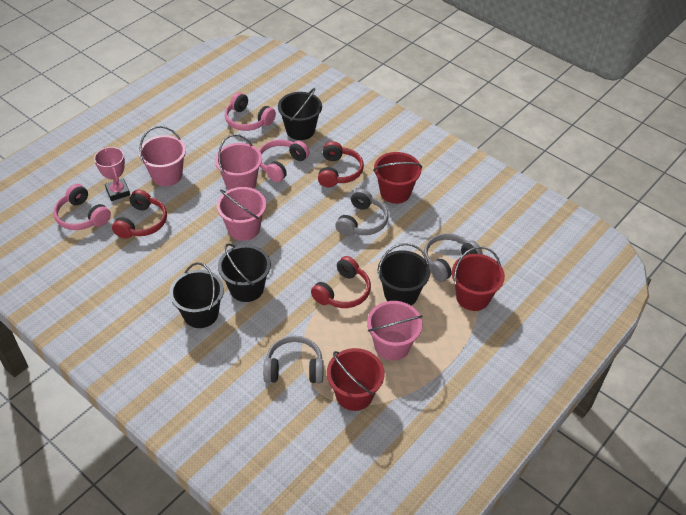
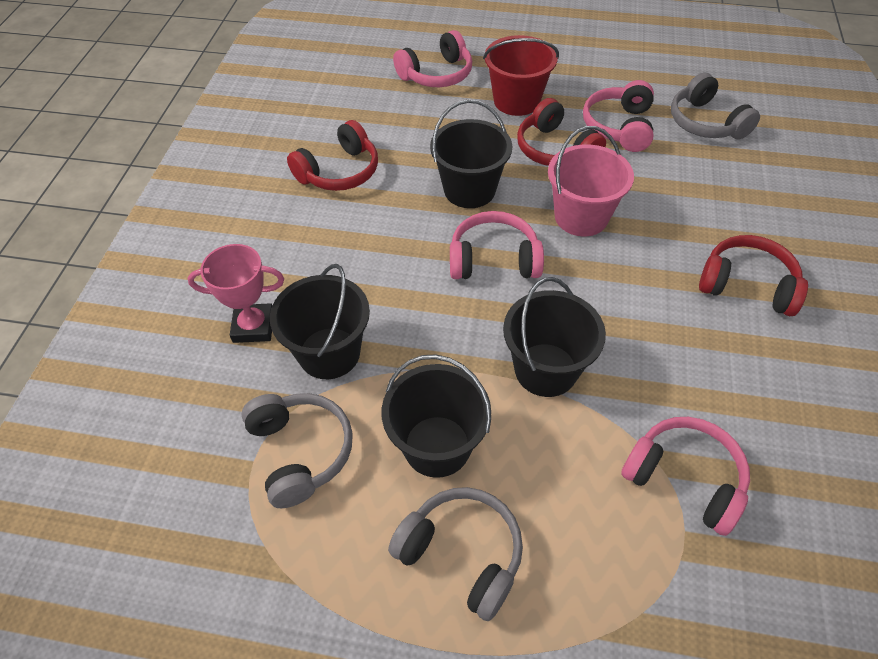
pink bucket: [139,126,186,186] [215,134,262,190] [217,187,266,241] [367,301,423,361] = 4 -> [548,126,634,236] = 1
pink headphones: [53,184,111,230] [225,92,276,131] [259,140,310,182] = 3 -> [393,30,472,87] [450,211,544,279] [583,80,654,152] [621,417,750,536] = 4
red bucket: [327,348,385,411] [373,152,422,204] [452,246,505,311] = 3 -> [483,35,559,116] = 1

